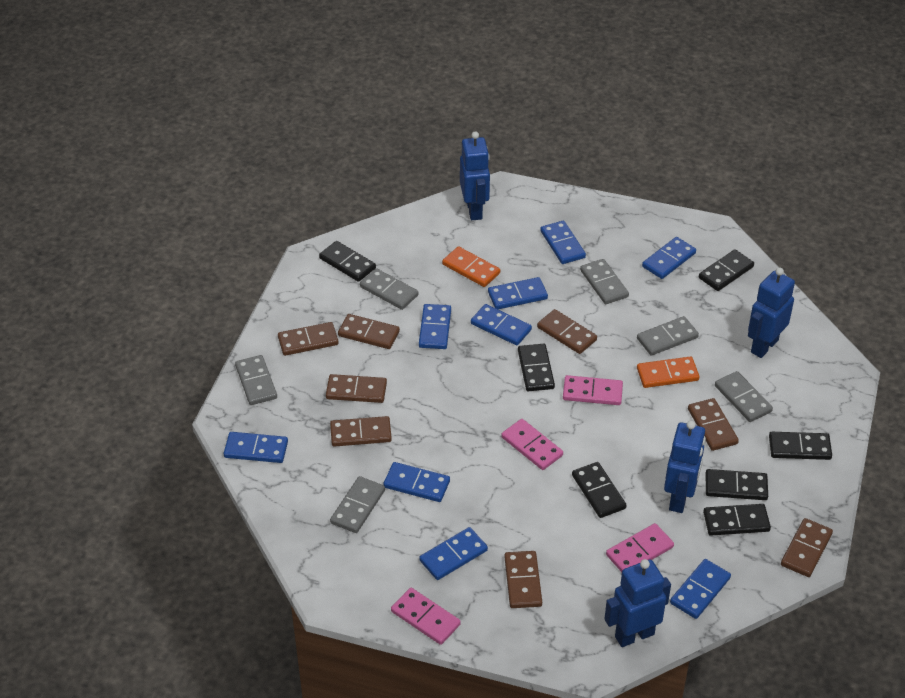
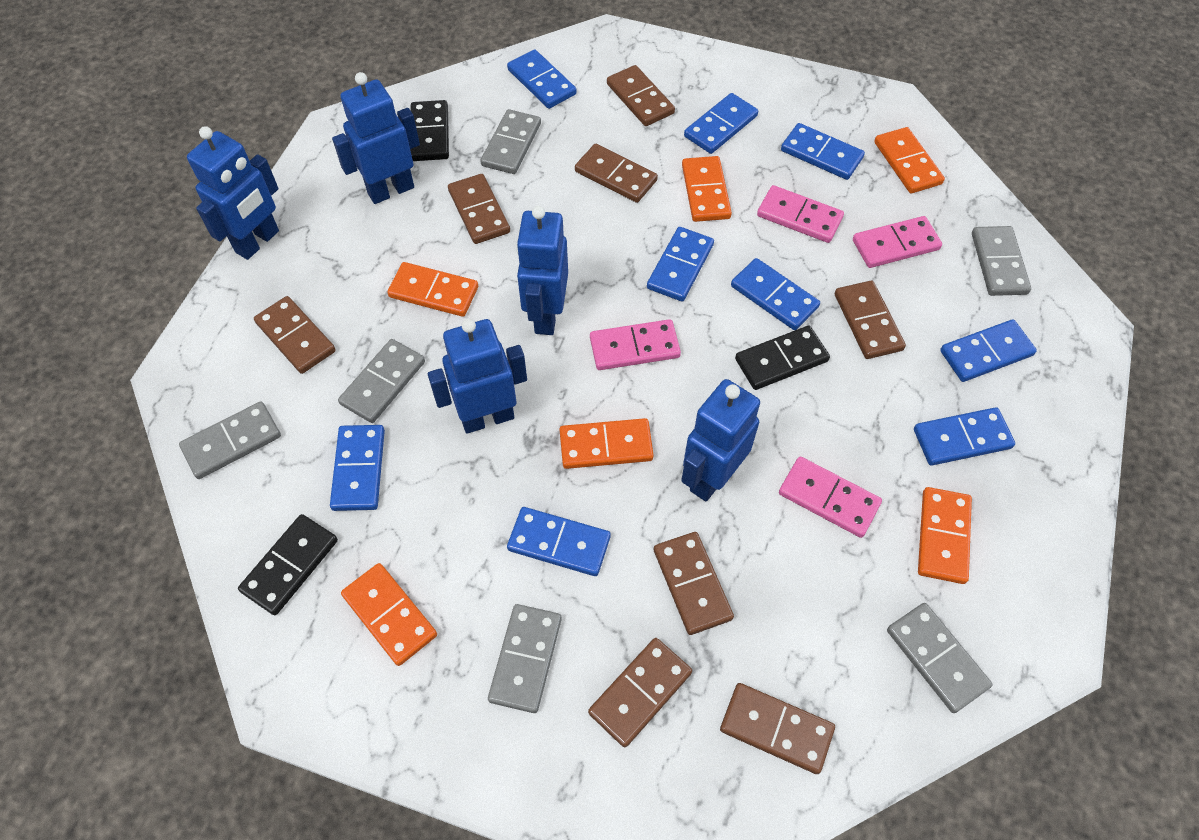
black domino: [319,241,376,282] [518,344,555,391] [572,462,627,518] [699,249,754,291] [703,504,771,536] [706,469,768,500] [769,432,832,460] = 7 -> [238,514,338,615] [410,100,449,161] [735,326,830,390] = 3
blue robot: [460,131,490,220] [604,559,671,647] [664,421,706,513] [748,268,795,358] = 4 -> [187,126,279,260] [332,72,420,204] [428,319,527,434] [516,206,568,335] [681,379,760,501] = 5
orange domino: [442,246,500,287] [637,356,699,388] = 2 -> [341,563,437,666] [387,262,478,317] [560,418,654,469] [682,156,732,222] [874,127,945,193] [918,487,972,584] = 6

